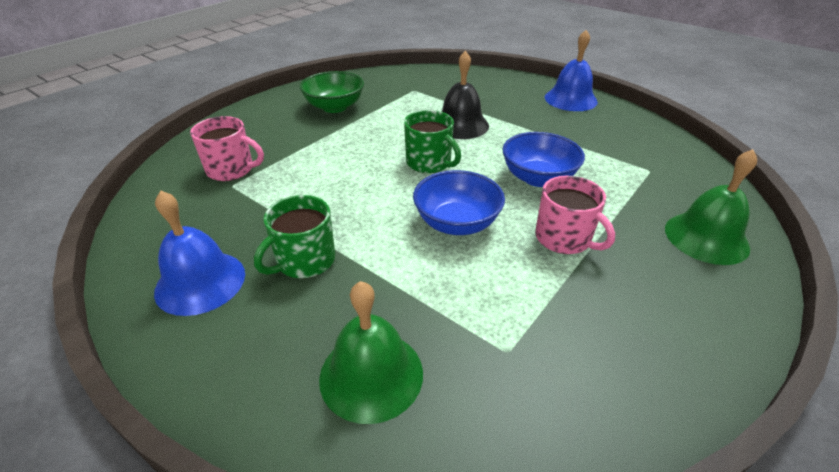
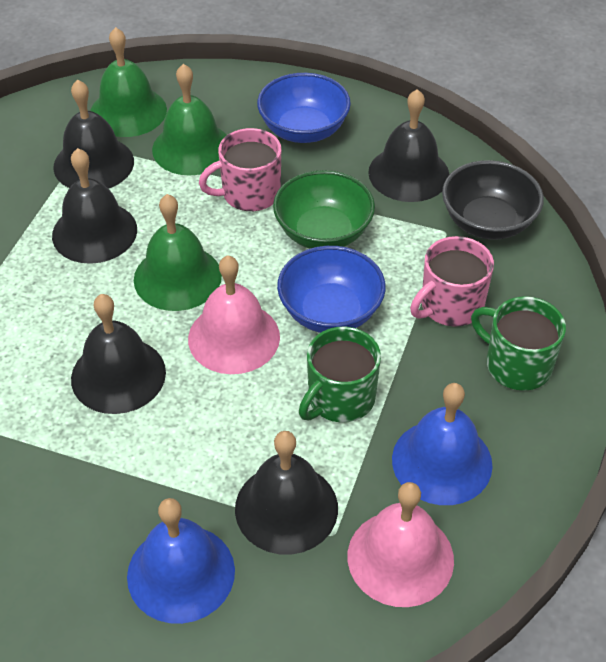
black bell: [442,51,489,139] = 1 -> [52,148,137,264] [53,80,134,189] [71,294,166,414] [235,431,338,554] [368,89,449,202] = 5
black bowl: none = 0 -> [442,160,544,240] = 1
green bell: [319,281,423,424] [665,149,757,265] = 2 -> [90,27,167,137] [134,194,222,311] [152,64,227,176] = 3
pink bell: none = 0 -> [188,255,280,374] [348,482,454,607] = 2

